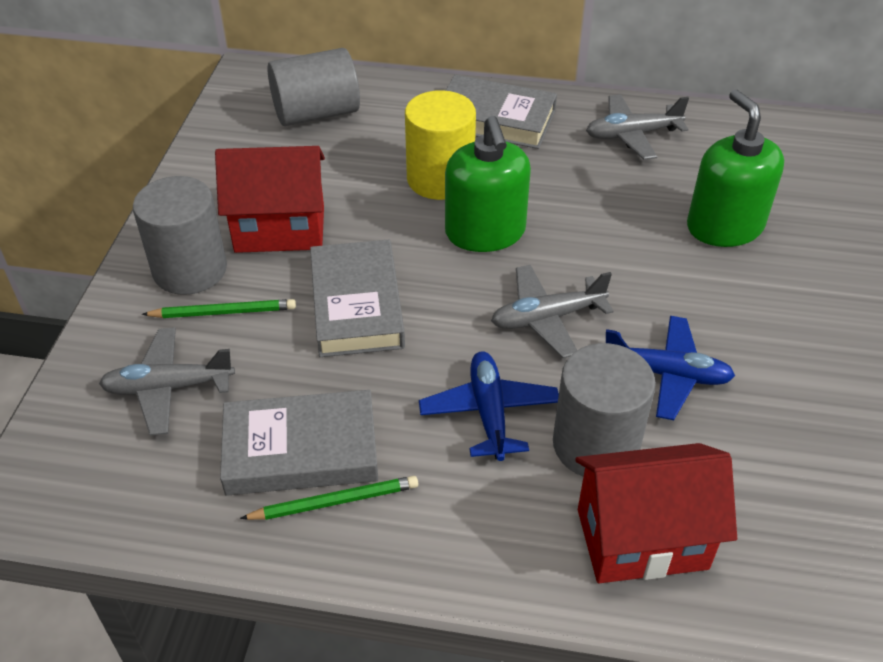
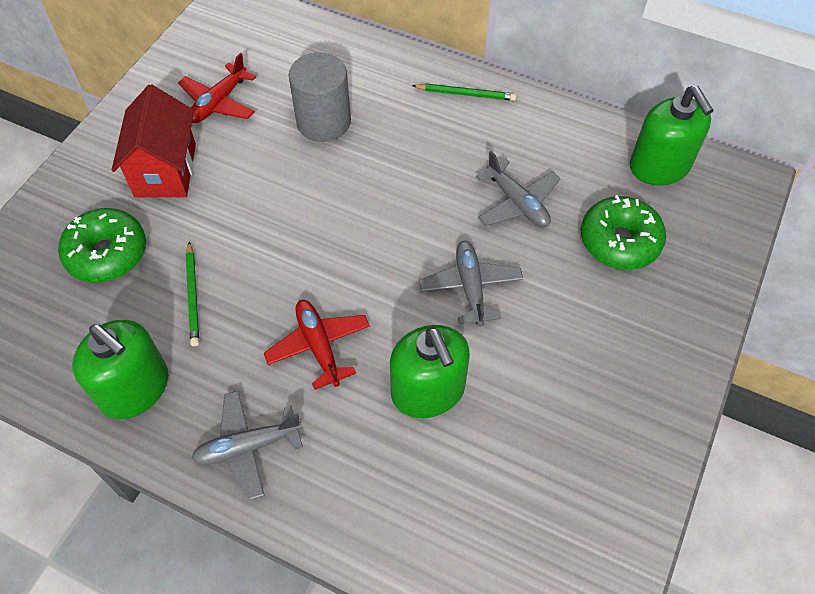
blue plane: [419,351,559,461] [606,316,735,420] = 2 -> none = 0
green donut: none = 0 -> [58,208,146,283] [581,195,666,270] = 2
green soap dispenser: [445,116,531,252] [687,90,784,247] = 2 -> [72,320,168,419] [390,325,470,418] [630,86,714,185] = 3
grey book: [220,390,378,496] [310,240,405,357] [445,75,557,149] = 3 -> none = 0
grey cylinder: [133,176,227,295] [267,48,360,126] [553,343,656,477] = 3 -> [288,53,351,142] = 1
red house: [215,146,325,253] [575,443,737,583] = 2 -> [112,84,196,197] = 1
red plane: none = 0 -> [178,53,256,123] [264,300,370,390] = 2
yellow cylinder: [405,90,476,200] = 1 -> none = 0

